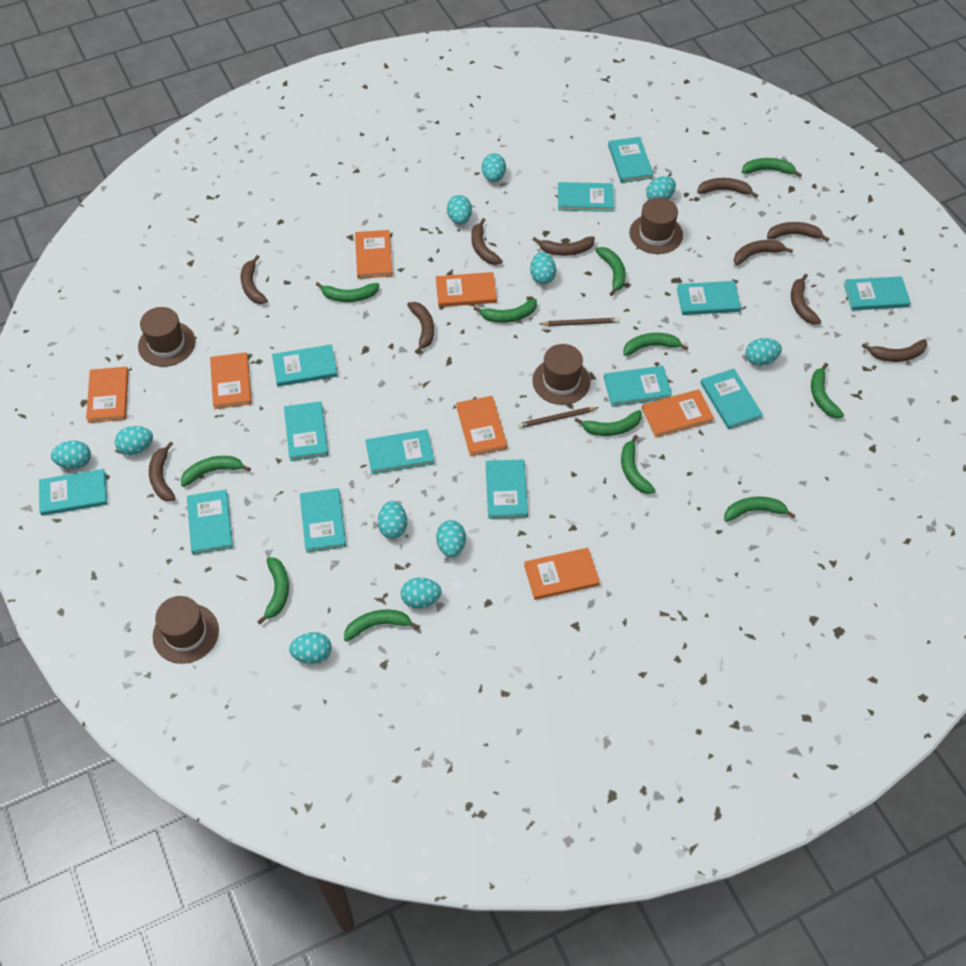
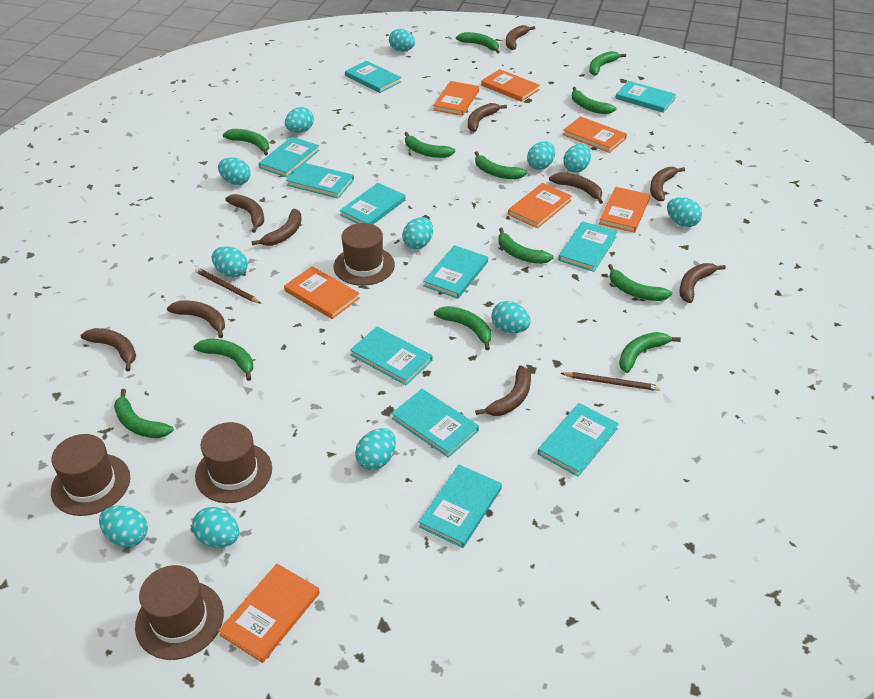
turquoise book: [39,469,107,516] [187,489,233,555] [272,344,338,387] [284,401,328,461] [300,488,346,553] [366,429,434,475] [486,459,528,519] [558,182,614,212] [604,366,672,407] [608,137,653,183] [677,281,741,315] [701,369,763,430] [844,276,911,311] = 13 -> [259,137,320,178] [286,163,354,199] [340,183,406,224] [345,61,401,93] [350,327,432,385] [391,389,479,458] [419,465,502,548] [423,245,488,299] [538,403,619,477] [558,221,617,272] [615,81,676,113] = 11
turquoise egg: [51,440,91,469] [115,426,153,455] [289,632,332,664] [378,501,407,539] [401,578,442,609] [436,520,466,557] [447,195,472,224] [482,153,506,182] [530,252,556,284] [646,176,676,199] [745,338,782,366] = 11 -> [99,506,148,547] [192,507,239,548] [212,246,248,278] [218,158,251,185] [285,107,314,133] [355,428,396,470] [389,29,415,51] [402,217,433,249] [491,301,531,333] [527,141,555,170] [563,144,591,173] [667,197,702,227] = 12

